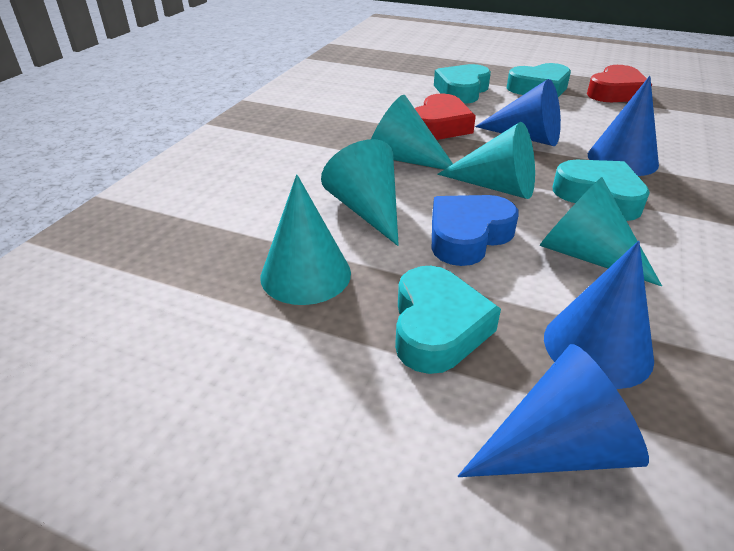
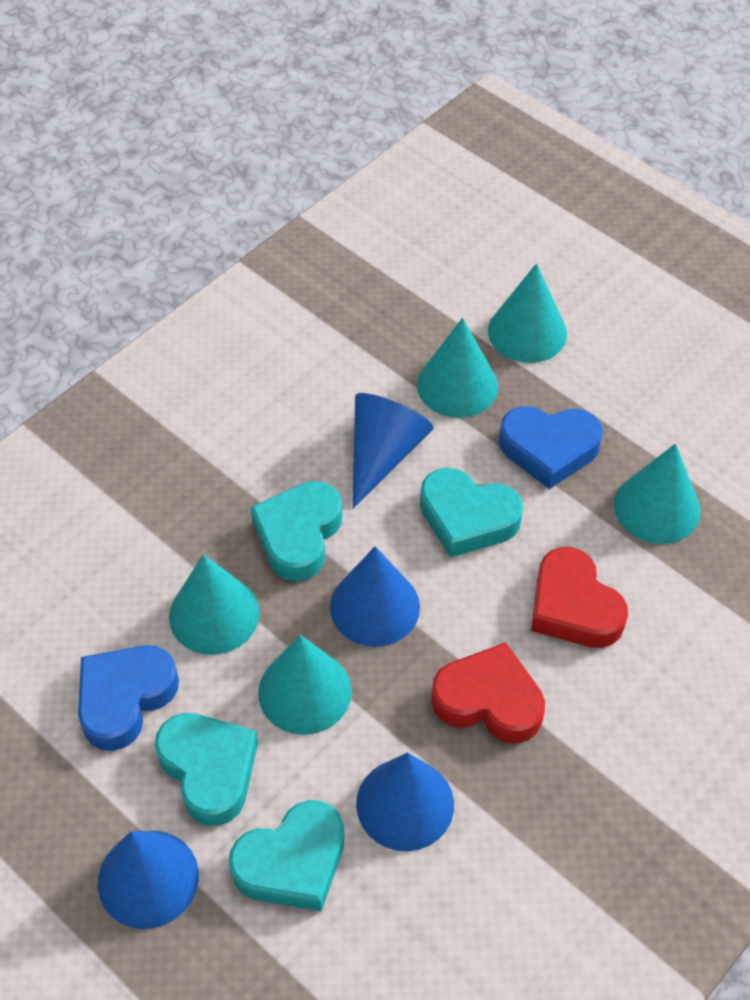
blue heart: [432,195,519,266] = 1 -> [78,645,179,751] [499,406,603,489] = 2

